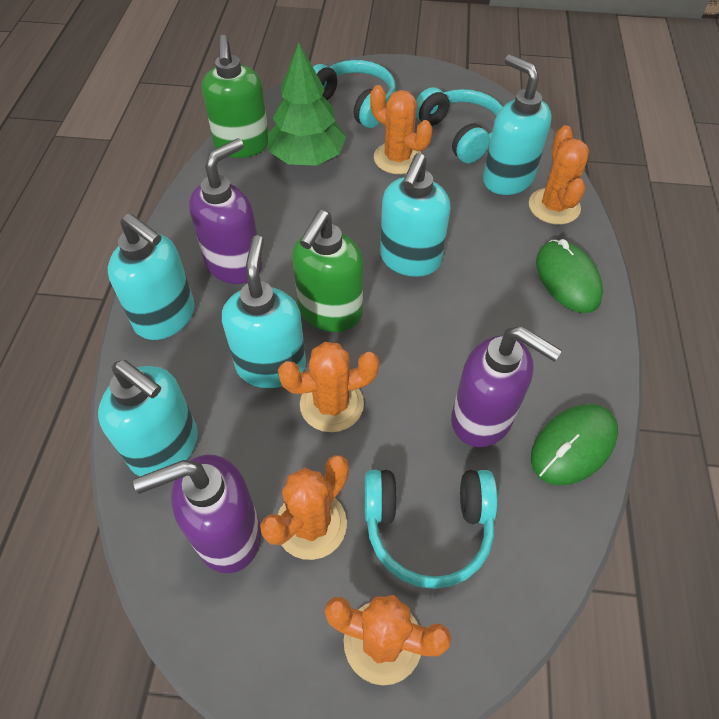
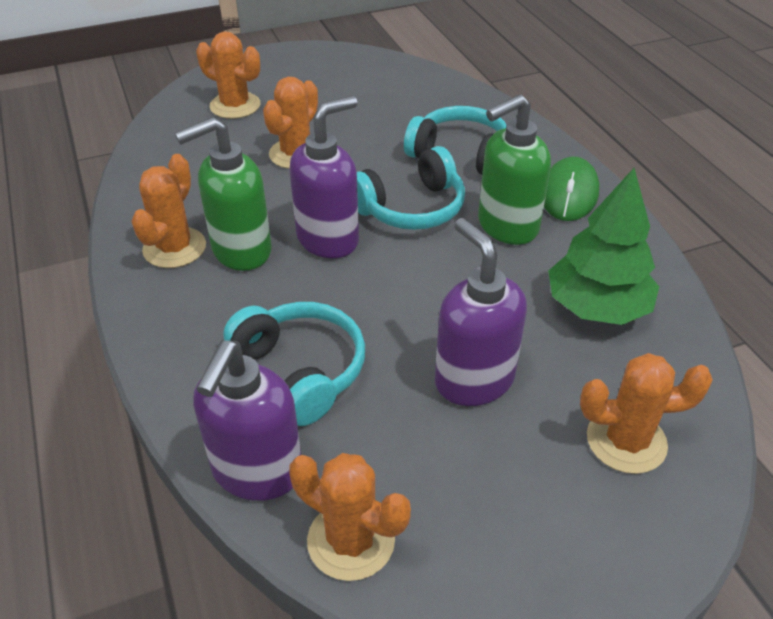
green mouse: [531,404,618,485] [536,239,603,313] = 2 -> [544,157,599,221] = 1
turquoise soap dispenser: [98,360,198,476] [108,213,195,340] [222,235,306,388] [380,153,451,277] [483,55,552,195] = 5 -> none = 0

